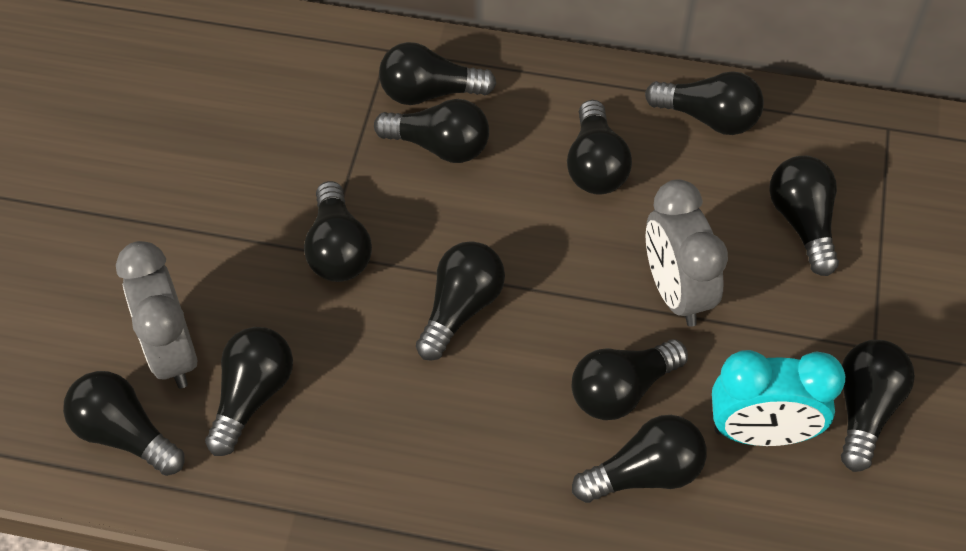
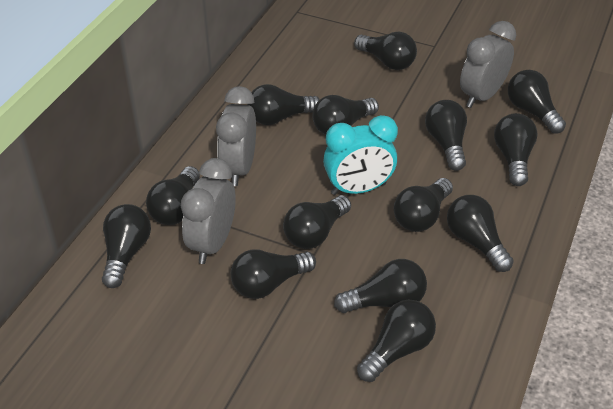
black light bulb: [63,371,185,476] [205,327,293,456] [304,181,372,282] [374,99,489,163] [379,42,497,105] [416,241,505,361] [567,100,632,195] [572,339,688,420] [572,415,706,503] [645,71,764,135] [769,156,839,276] [841,340,915,472] = 12 -> [102,204,151,288] [146,166,200,225] [231,249,316,299] [247,84,320,125] [283,195,351,249] [312,95,379,135] [334,259,427,313] [354,32,417,70] [357,300,436,382] [394,178,453,232] [425,100,467,171] [447,195,514,272] [494,113,538,186] [508,70,566,134] = 14
grey clock: [116,241,197,388] [646,179,728,327] = 2 -> [181,158,236,264] [216,86,256,186] [460,21,516,108] = 3

